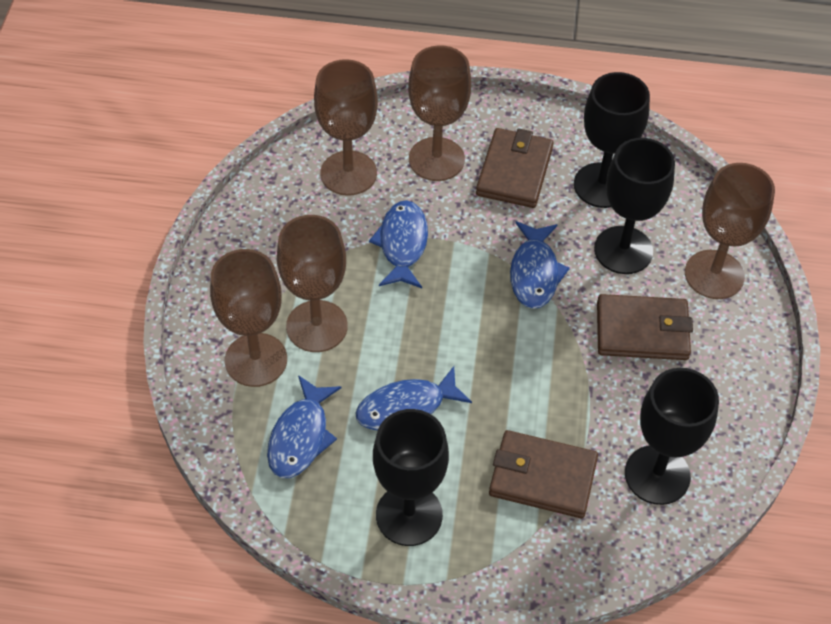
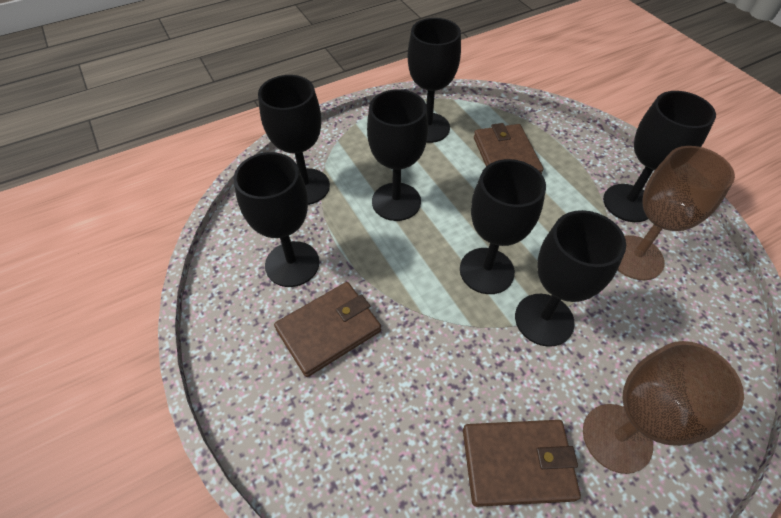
black goblet: [373,409,449,546] [574,72,650,208] [594,138,675,274] [625,368,719,505] = 4 -> [234,152,319,287] [258,75,330,205] [367,89,428,221] [408,18,461,143] [460,159,546,294] [515,210,626,347] [603,91,716,222] = 7
blue fish: [267,375,341,478] [355,366,472,430] [369,200,428,288] [510,221,570,309] = 4 -> none = 0
brown goblet: [210,249,287,387] [277,215,348,352] [314,59,378,196] [408,45,471,181] [685,163,775,299] = 5 -> [583,341,744,474] [618,146,735,280] = 2

